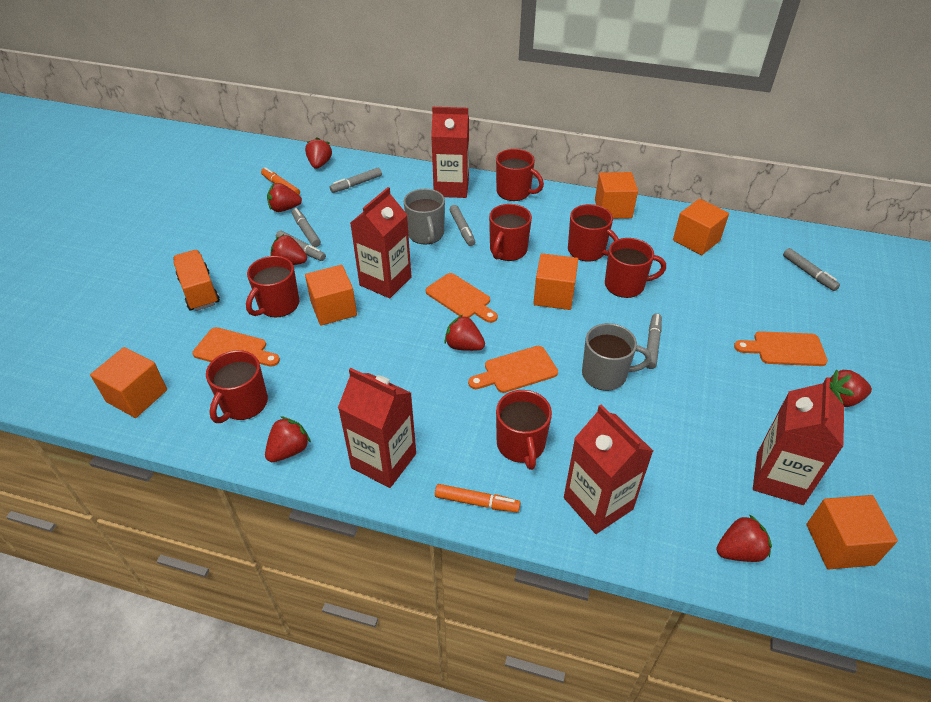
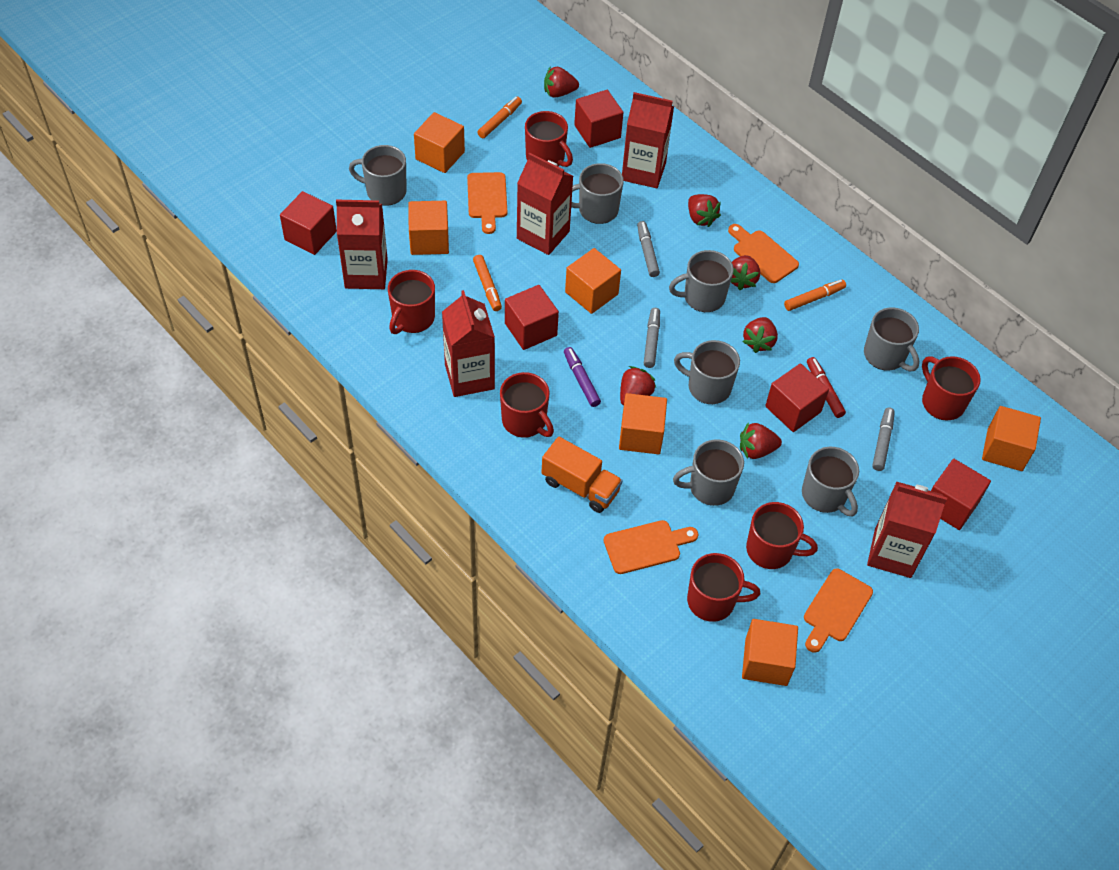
grey marker: [276,231,326,261] [292,208,321,247] [330,167,382,193] [450,205,475,246] [646,313,662,369] [783,248,840,291] = 6 -> [637,221,660,277] [644,308,660,368] [872,408,895,471] = 3
grey mug: [403,189,445,244] [582,323,651,391] = 2 -> [349,145,407,206] [571,163,624,224] [669,250,734,312] [673,439,744,506] [674,340,740,404] [802,447,859,517] [864,308,919,371] = 7
orange marker: [261,167,300,195] [435,484,521,512] = 2 -> [473,255,502,311] [477,97,522,138] [784,279,846,311] = 3
purple marker: none = 0 -> [564,347,601,407] = 1
red cube: none = 0 -> [280,191,337,255] [505,285,559,350] [574,90,623,148] [765,363,829,432] [931,459,991,530] = 5
red marker: none = 0 -> [807,357,846,418] = 1
red mug: [206,350,268,423] [246,256,299,317] [489,204,532,261] [496,149,544,201] [496,390,552,470] [568,204,618,262] [605,238,666,298] = 7 -> [388,270,435,334] [500,372,554,438] [525,111,573,167] [687,553,760,622] [746,502,818,569] [922,356,981,421] = 6
red strawberry: [265,416,311,462] [267,183,302,212] [270,234,307,265] [305,137,332,169] [444,315,485,351] [716,514,772,562] [830,369,872,407] = 7 -> [544,66,579,98] [620,366,656,406] [688,194,721,227] [731,255,760,290] [740,422,782,459] [743,317,778,353] = 6

